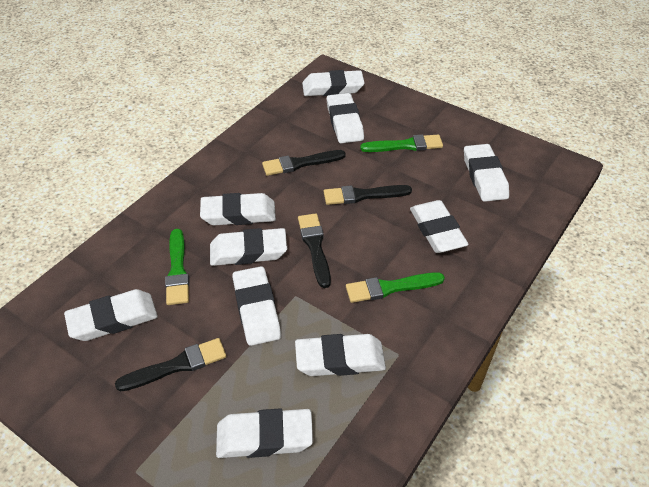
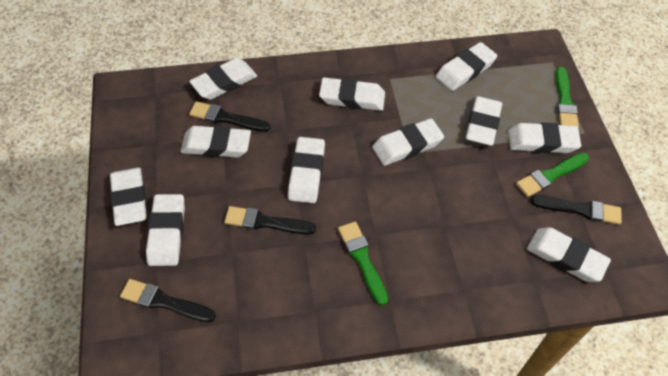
white eraser: [64,289,158,341] [200,193,276,225] [210,228,287,266] [216,408,313,458] [232,266,281,346] [295,334,386,376] [302,70,365,96] [326,93,364,143] [410,200,469,253] [464,144,509,202] = 10 -> [110,167,147,226] [146,194,185,266] [180,126,251,158] [189,58,257,100] [288,137,325,203] [319,77,385,111] [372,118,444,166] [436,42,497,91] [465,96,502,146] [508,122,581,153] [527,227,611,282] = 11

